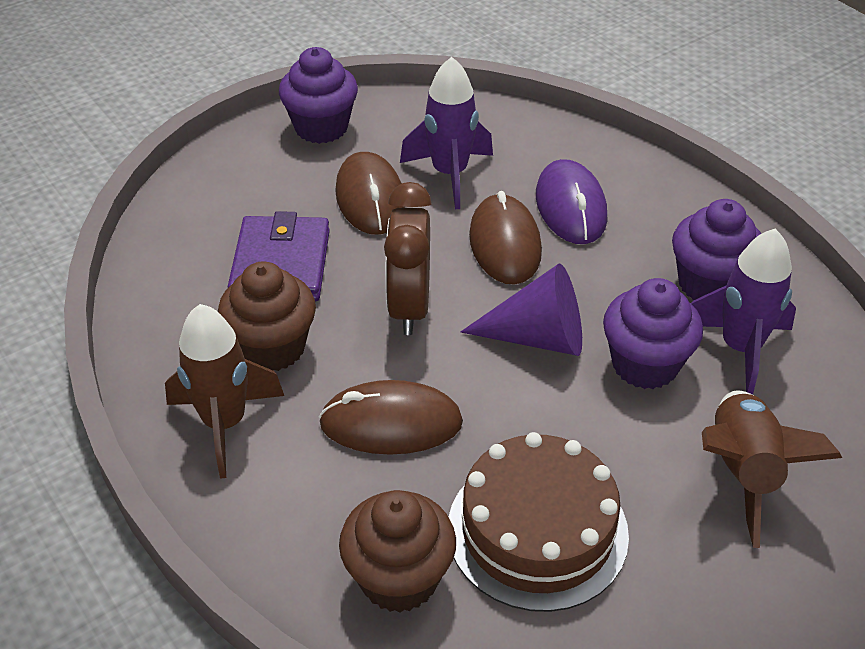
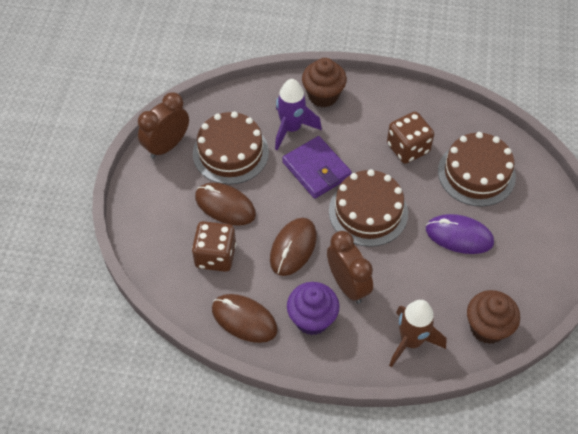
brown cake: [449,432,629,612] = 1 -> [193,111,269,184] [329,169,408,247] [438,132,516,207] = 3
brown clock: [384,182,432,335] = 1 -> [138,92,189,159] [327,231,373,303] = 2
brown dice: none = 0 -> [192,221,236,272] [387,112,434,164] = 2
brown rocket: [165,304,284,478] [702,390,842,548] = 2 -> [389,300,447,367] = 1
purple cone: [461,263,582,356] = 1 -> none = 0
purple cupcake: [279,47,358,144] [603,278,703,389] [672,199,761,300] = 3 -> [287,282,339,335] = 1
purple rocket: [400,57,493,209] [691,229,796,395] = 2 -> [275,79,322,150] = 1

